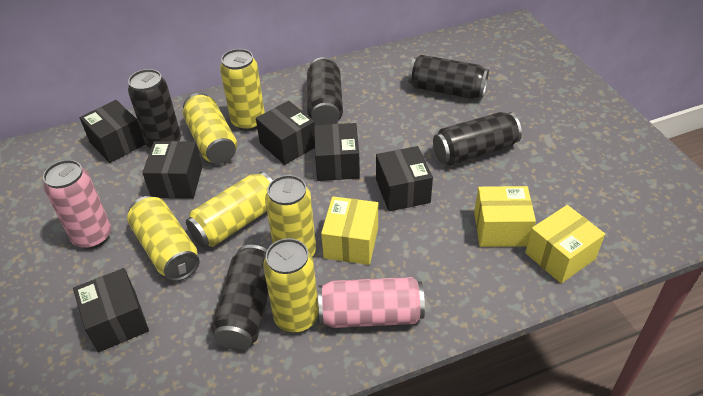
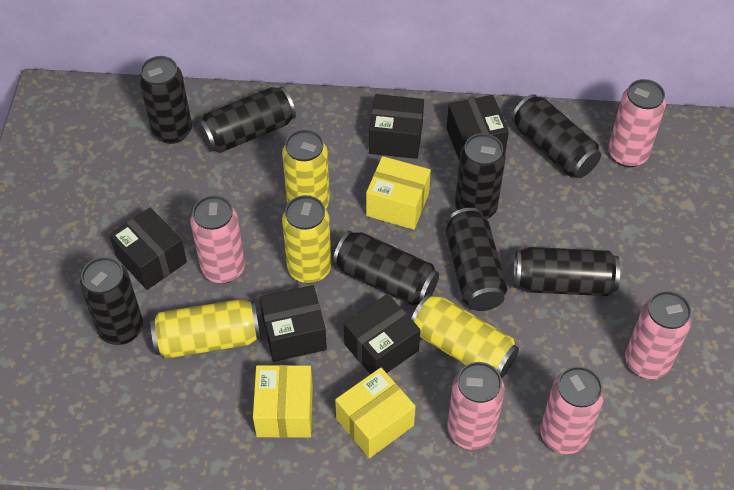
black box: [73,268,149,352] [80,100,145,163] [142,141,202,199] [256,101,315,165] [314,123,360,181] [376,146,433,211] = 6 -> [109,208,187,290] [260,285,327,362] [344,294,421,374] [369,94,424,159] [447,95,509,160] = 5
black can: [128,69,181,148] [211,245,269,350] [307,57,343,125] [408,55,489,99] [433,112,522,165] = 5 -> [80,257,143,345] [139,56,192,144] [198,86,296,153] [333,231,439,306] [446,208,507,311] [455,133,506,219] [512,94,601,178] [514,247,620,296] = 8
pink can: [43,160,111,249] [318,277,425,328] = 2 -> [190,195,245,284] [447,362,505,450] [540,366,604,454] [608,79,666,167] [625,291,692,379] = 5
yellow can: [127,196,200,281] [183,93,237,164] [186,172,272,247] [220,49,265,131] [263,238,319,333] [265,175,316,256] = 6 -> [150,299,260,359] [282,129,330,208] [282,195,331,284] [411,294,519,378] = 4

